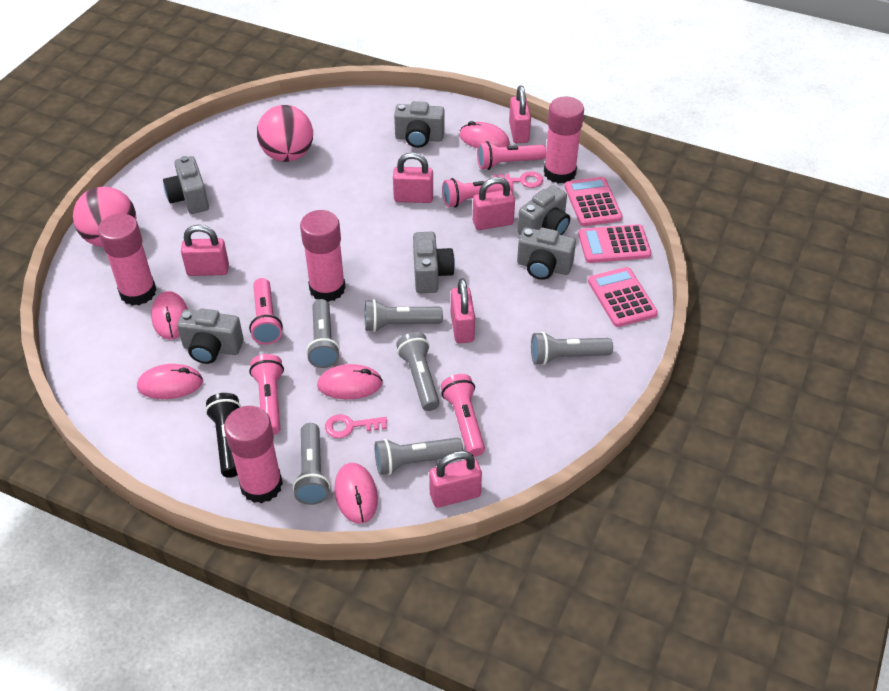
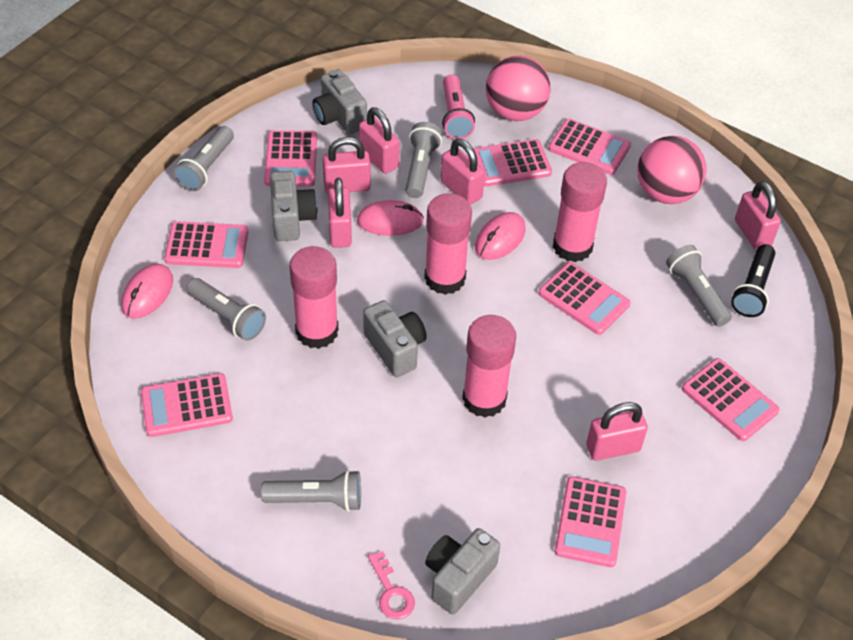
grey camera: [163,156,209,214] [177,308,244,364] [394,101,444,148] [413,232,455,294] [517,185,570,235] [517,227,576,280] = 6 -> [270,171,318,241] [312,69,367,134] [363,300,427,377] [425,528,500,615] = 4
grey flashlight: [293,423,330,505] [306,299,340,368] [365,299,443,332] [375,437,463,475] [396,332,440,411] [531,332,613,365] = 6 -> [174,126,234,191] [186,278,266,341] [261,470,361,512] [405,122,442,198] [666,245,732,327] = 5
pink calculator: [565,177,622,226] [578,224,652,263] [588,267,658,327] = 3 -> [141,373,233,437] [164,221,248,268] [264,130,317,187] [473,139,552,187] [538,262,630,335] [548,118,631,175] [555,476,626,567] [682,358,779,441] = 8
pink flashlight: [249,278,283,345] [249,354,284,435] [441,374,485,457] [442,178,514,208] [477,141,546,170] = 5 -> [442,74,475,139] = 1
pink key: [325,414,387,438] [493,171,543,188] = 2 -> [368,551,415,619] = 1
pink mouse: [137,364,203,399] [151,291,188,339] [317,364,383,399] [334,463,378,524] [459,121,510,148] = 5 -> [121,264,173,319] [357,200,424,236] [475,212,526,260] = 3

